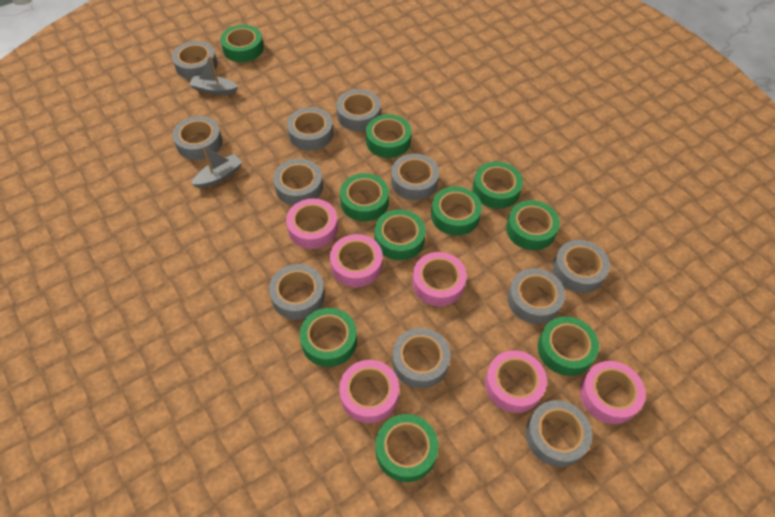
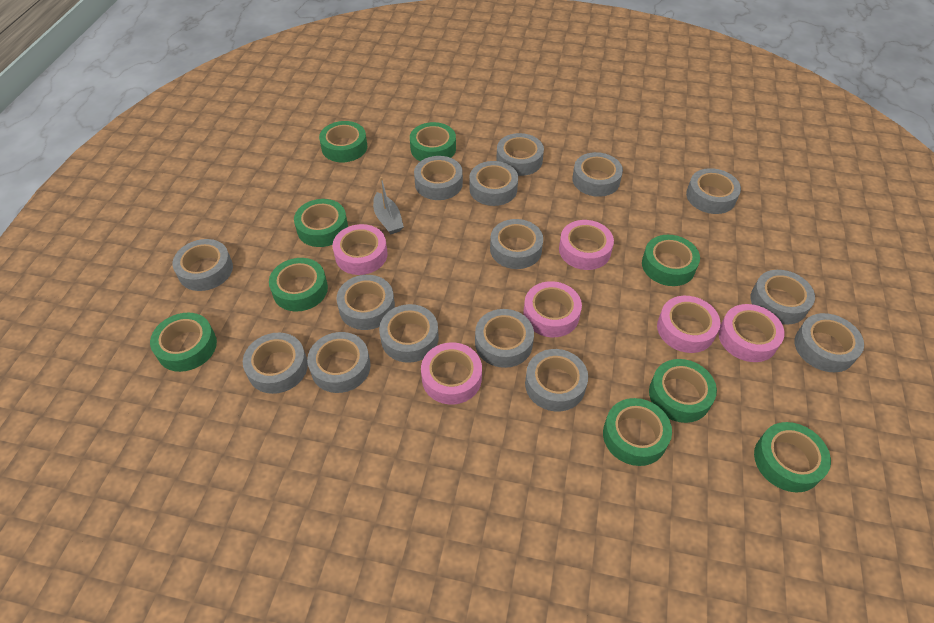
green tape: [220,25,264,62] [299,308,357,367] [340,173,389,221] [366,114,412,158] [374,209,426,260] [376,414,438,482] [431,186,482,236] [472,162,523,209] [506,200,560,250] [538,316,599,376] = 10 -> [150,313,217,372] [269,258,328,311] [294,199,348,247] [319,121,367,162] [410,122,456,161] [603,398,672,466] [642,235,700,286] [649,359,717,423] [754,422,831,492] = 9
grey boat: [189,55,239,95] [191,146,242,188] = 2 -> [373,177,404,234] = 1
grey tape: [172,41,218,80] [173,116,223,160] [269,264,325,320] [273,159,323,206] [287,107,333,150] [336,89,381,131] [391,154,439,200] [392,328,450,389] [507,268,565,324] [526,400,592,467] [553,240,610,293] = 11 -> [172,239,233,291] [243,333,308,394] [307,332,371,393] [336,275,395,330] [379,304,439,363] [414,156,463,200] [469,161,518,206] [475,309,534,368] [490,219,543,269] [496,133,544,176] [525,349,588,412] [572,152,623,197] [686,168,741,214] [751,270,815,325] [794,313,864,372] = 15

